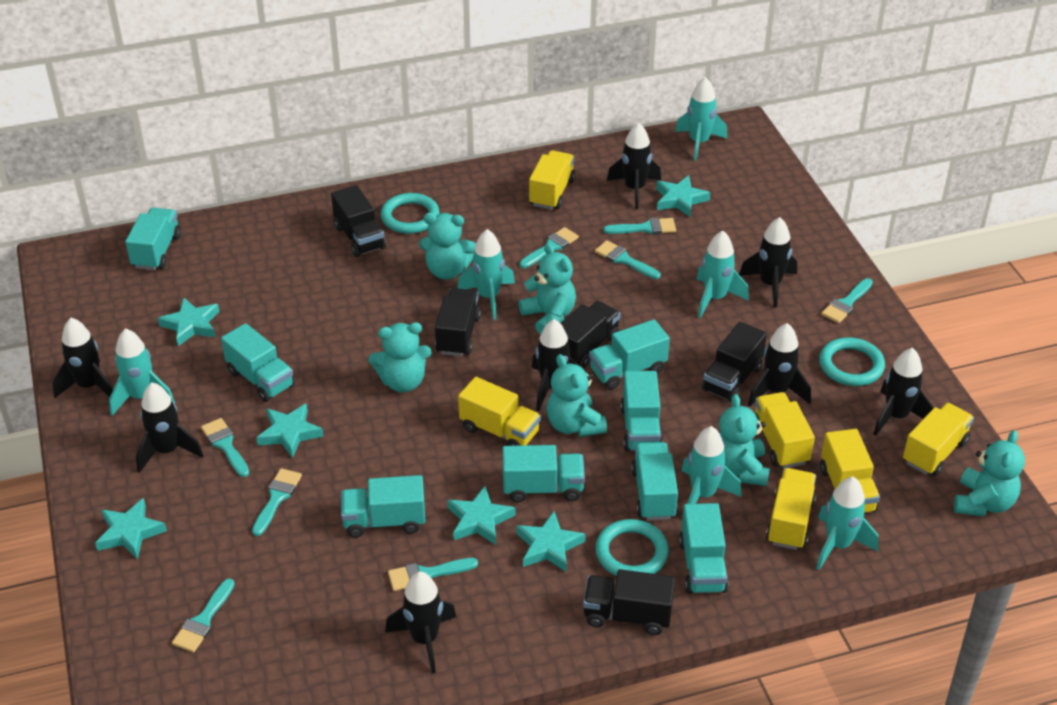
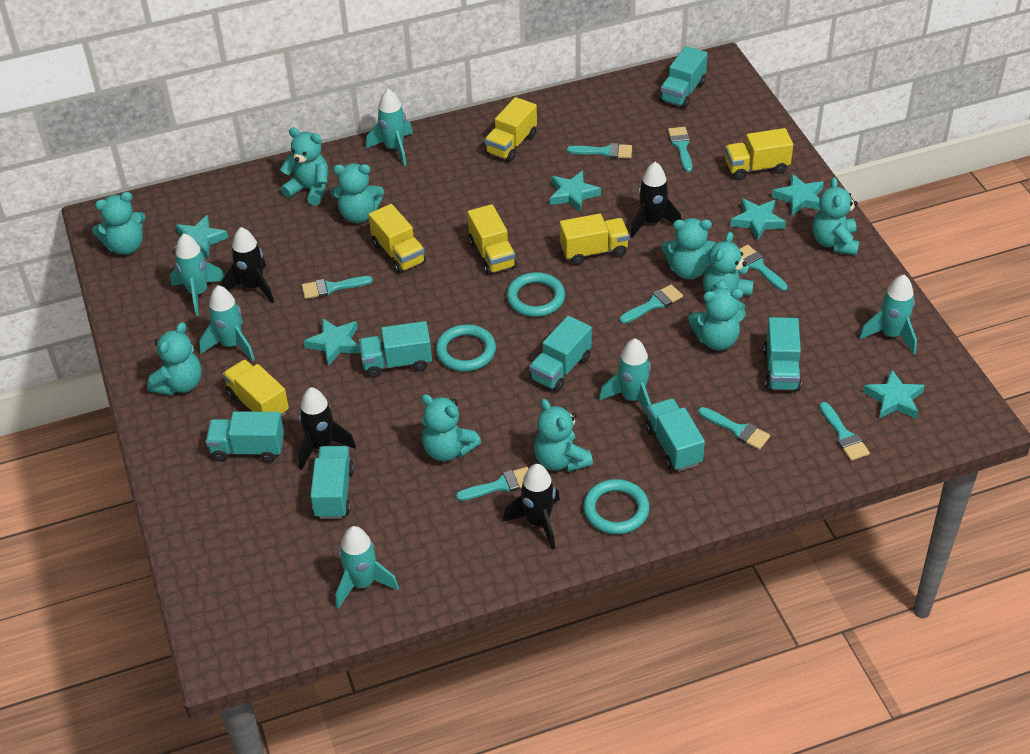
black rocket: [52,318,113,398] [136,382,204,473] [385,571,456,674] [532,319,586,411] [607,123,661,209] [739,217,797,307] [748,323,811,407] [873,348,934,436] = 8 -> [222,227,274,303] [299,387,356,470] [503,464,560,549] [630,162,681,238] = 4
black truck: [331,185,386,257] [435,288,481,356] [561,301,621,368] [583,569,675,635] [702,322,767,402] = 5 -> none = 0
turquoise teddy bear: [369,322,432,393] [419,213,476,280] [519,243,576,334] [546,354,607,437] [719,394,770,486] [954,430,1025,516] = 6 -> [92,192,146,255] [147,322,202,395] [280,127,328,205] [331,163,384,223] [421,394,481,461] [534,399,593,472] [661,218,716,280] [688,288,746,350] [703,232,754,309] [812,177,859,255] = 10
turquoise truck: [125,208,181,270] [221,323,295,402] [341,475,425,538] [503,445,585,502] [589,319,670,390] [620,371,663,452] [631,442,678,520] [679,503,729,594] = 8 -> [206,411,284,462] [310,446,354,519] [359,321,432,378] [529,316,592,392] [645,398,705,471] [660,46,708,109] [763,317,801,391] = 7

